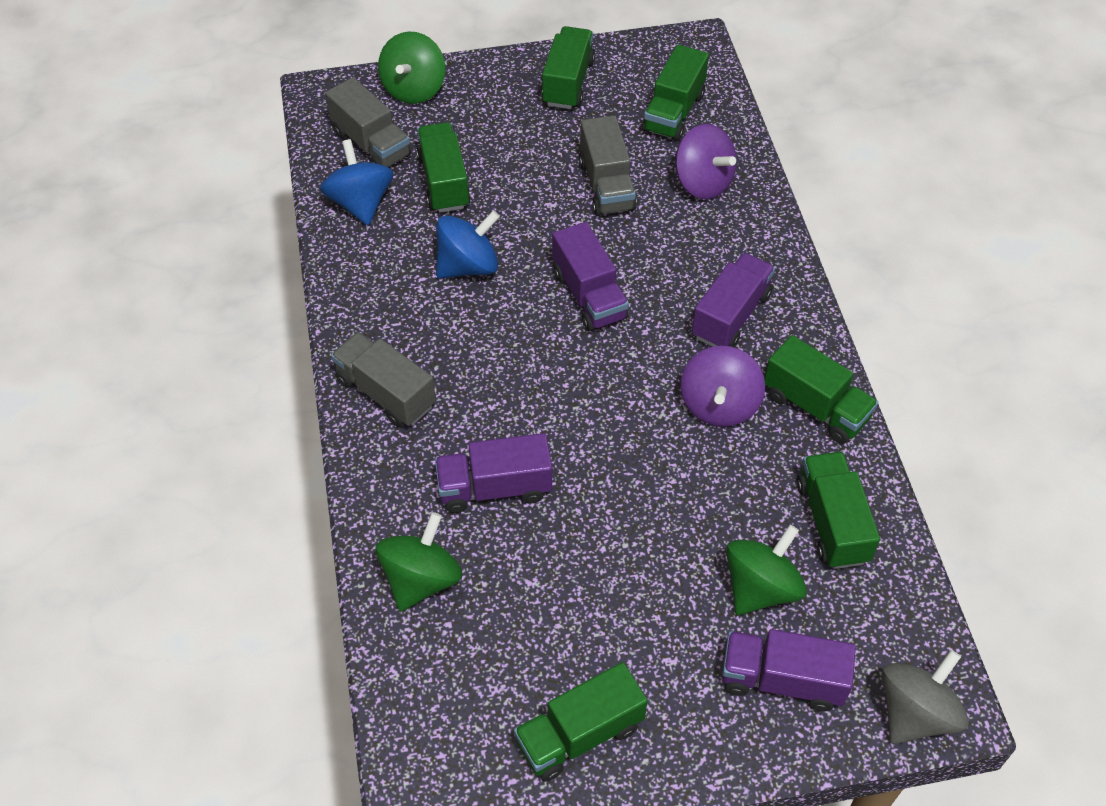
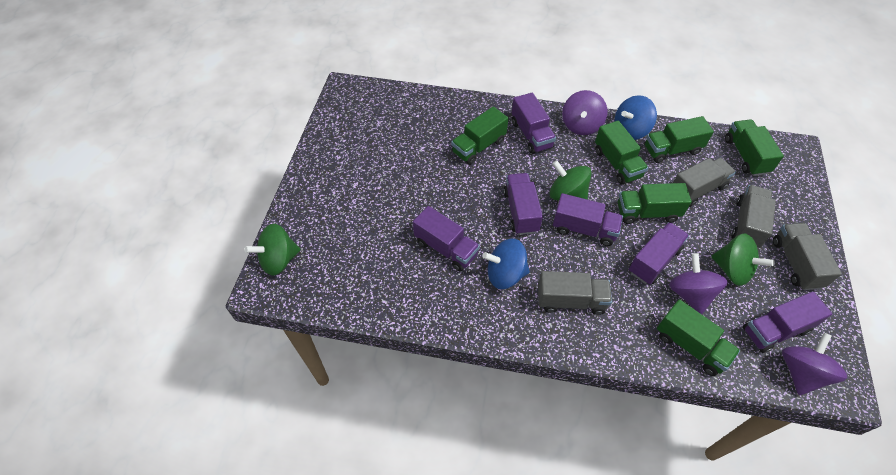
grey spinning top: [881,650,969,744] = 1 -> none = 0
grey truck: [325,77,411,167] [331,332,436,427] [579,115,637,216] = 3 -> [538,271,612,315] [673,158,736,207] [732,185,776,248] [773,223,842,290] = 4
purple spinning top: [675,124,737,199] [681,346,765,427] = 2 -> [562,90,608,135] [669,253,728,314] [782,333,847,395] = 3
purple truck: [435,433,552,513] [552,222,629,331] [692,253,775,347] [722,629,856,711] = 4 -> [413,206,480,271] [503,173,543,235] [512,93,556,154] [553,193,623,246] [629,222,689,284] [743,292,832,353] = 6

